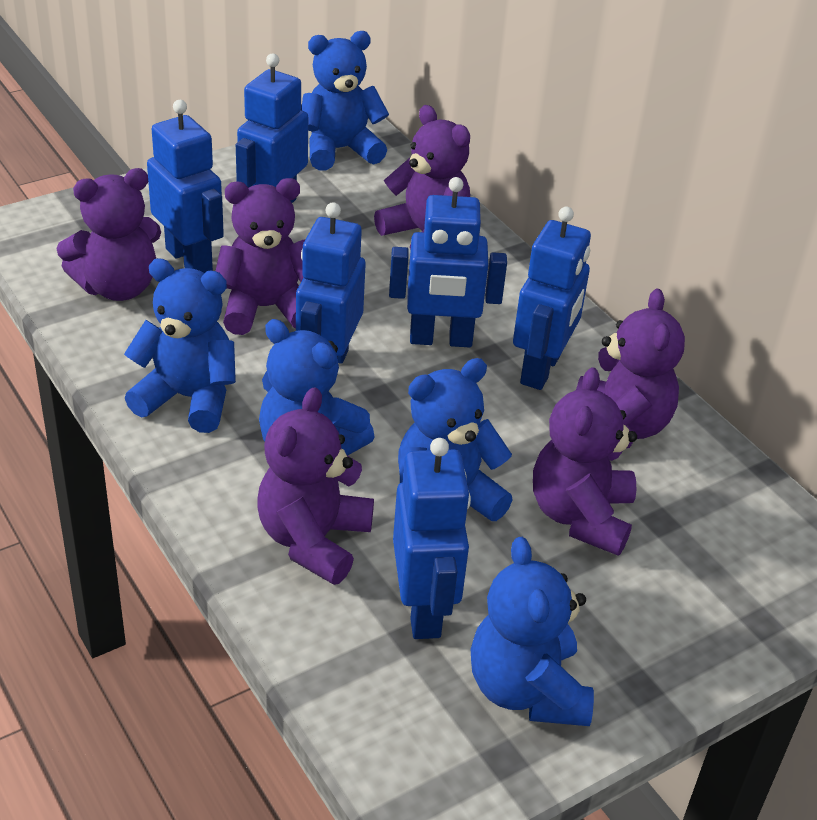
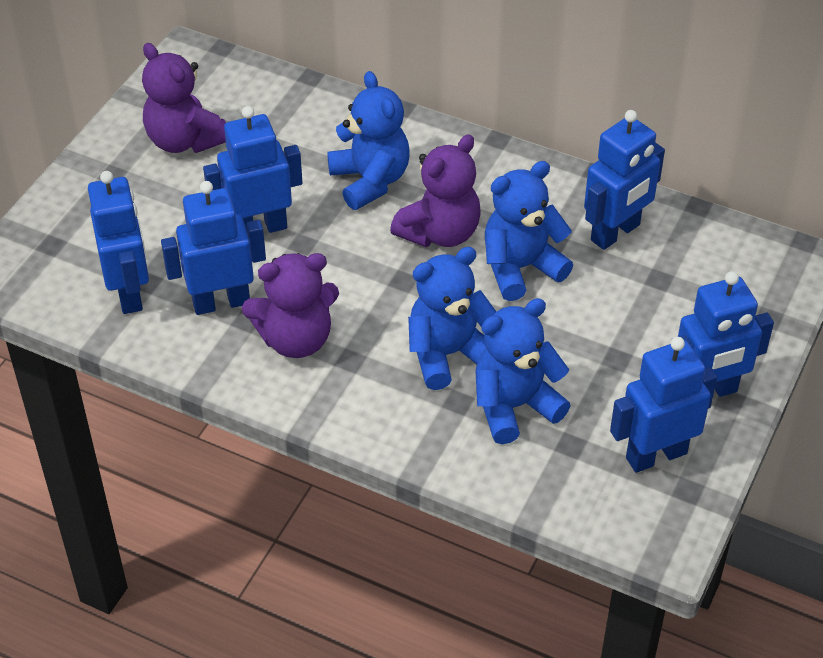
blue teddy bear: [124,258,236,433] [259,319,375,455] [302,31,389,171] [398,358,512,521] [471,537,594,726] = 5 -> [327,71,410,210] [408,247,496,390] [475,298,571,444] [485,161,573,301] = 4
purple teddy bear: [56,168,161,301] [216,178,305,335] [258,387,374,585] [374,105,470,250] [533,367,637,556] [576,289,685,448] = 6 -> [142,43,226,153] [242,253,339,358] [390,134,481,247] = 3

